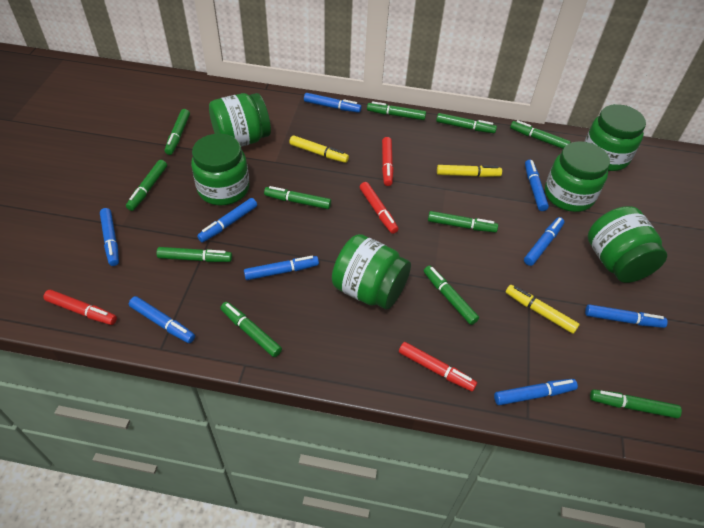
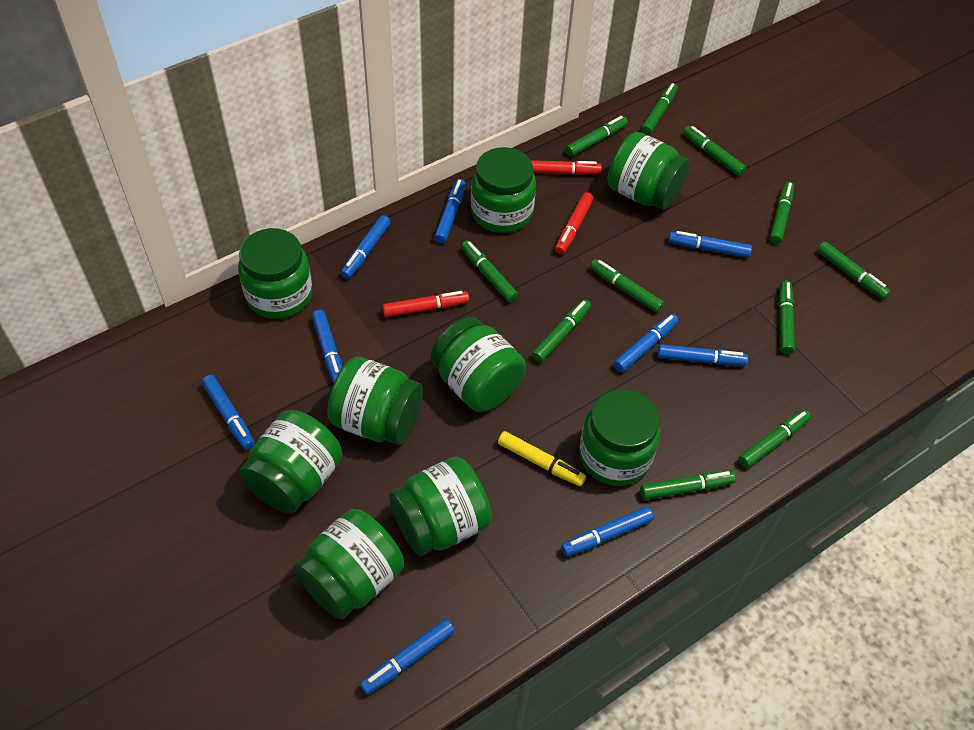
green jar: [191,134,249,205] [209,93,271,147] [332,234,411,310] [545,141,610,212] [584,104,646,171] [588,206,667,283] = 6 -> [238,228,312,319] [239,410,342,514] [294,509,404,620] [327,357,423,445] [389,457,492,556] [431,317,526,412] [471,147,536,233] [579,389,660,486] [607,132,690,210] = 9
red marker: [43,290,117,325] [360,182,398,234] [382,137,394,186] [399,342,477,392] = 4 -> [382,291,469,317] [531,160,602,175] [555,192,594,254] = 3
yellow marker: [289,136,349,163] [437,165,502,177] [506,285,579,334] = 3 -> [498,431,586,486] = 1

